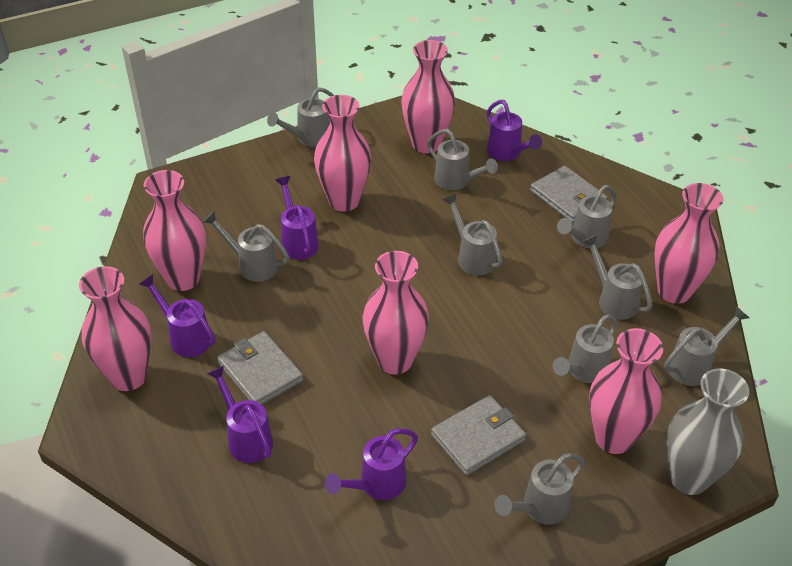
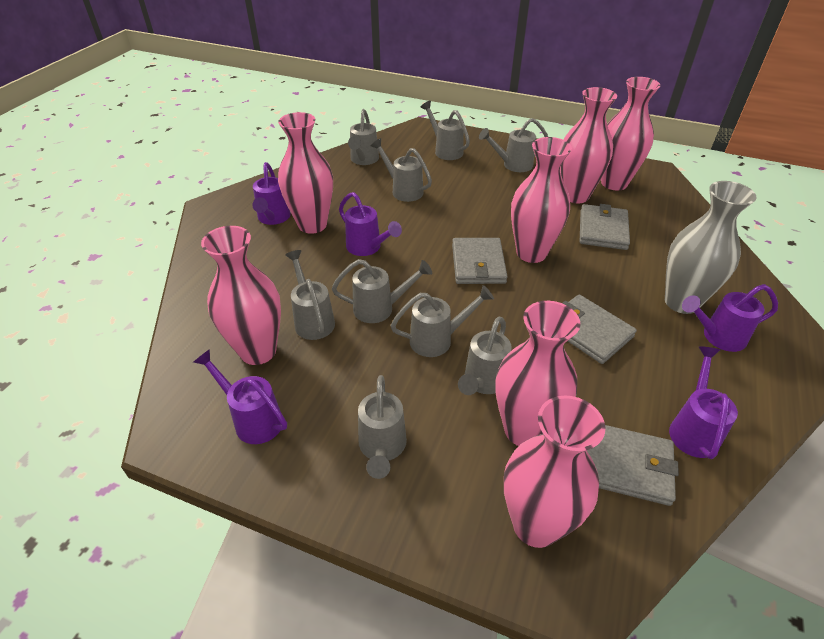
grey wallet: [217,331,303,405] [431,395,526,476] [530,166,608,223] = 3 -> [452,238,508,284] [562,294,637,364] [579,204,630,250] [587,425,679,506] = 4

